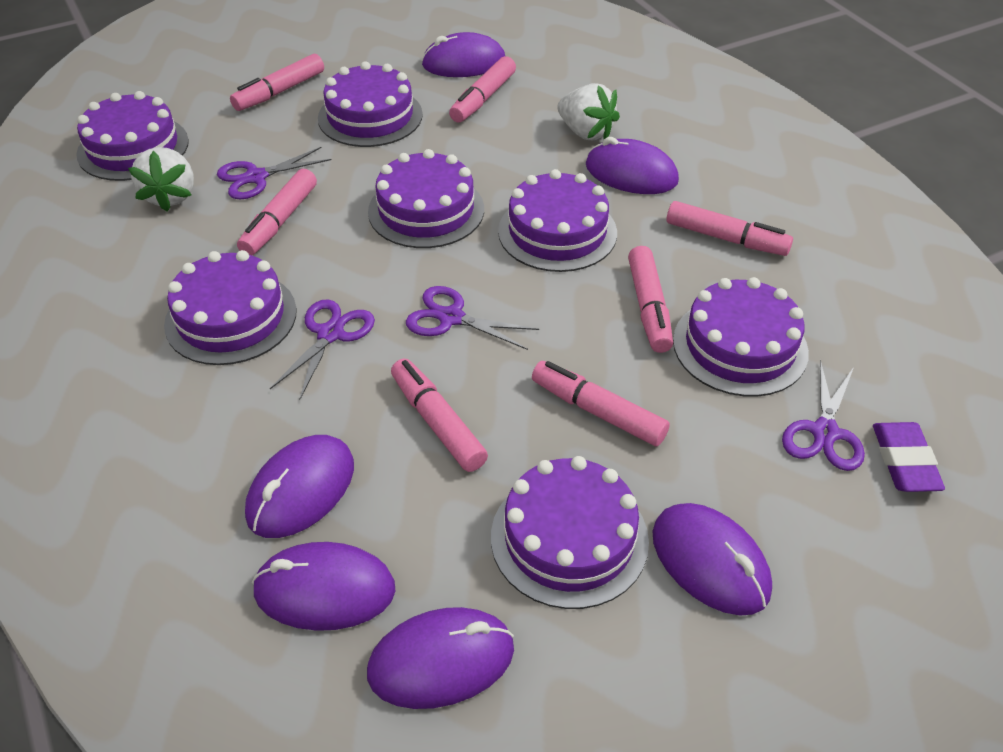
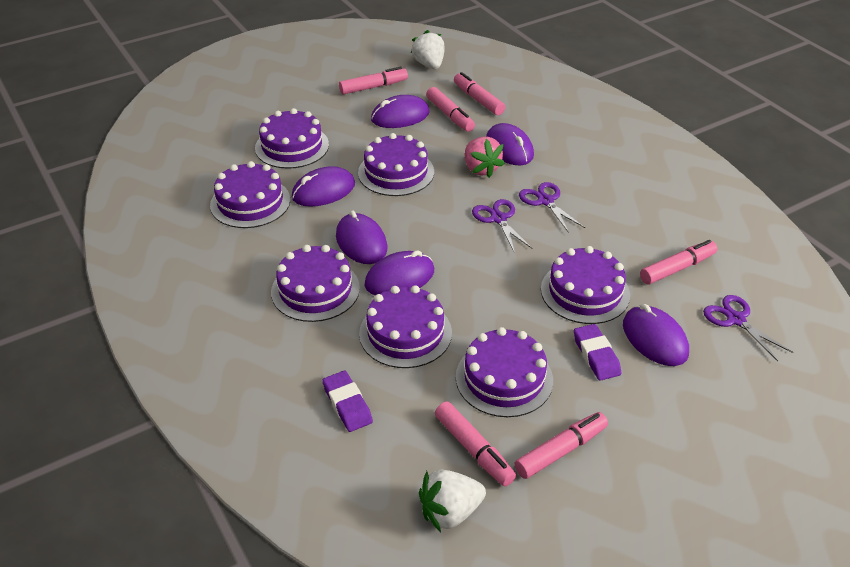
pink marker: [230,54,324,111] [237,169,317,255] [391,359,488,472] [449,56,516,123] [532,361,670,446] [628,246,673,353] [666,201,793,256] = 7 -> [339,67,408,95] [426,87,475,132] [435,402,516,486] [454,72,505,115] [515,412,608,479] [640,240,717,285] = 6
pink strawberry: none = 0 -> [465,137,505,178] = 1
purple eraser: [873,422,945,492] = 1 -> [322,371,373,432] [574,324,621,381] = 2
purple scissors: [217,147,331,200] [270,299,375,399] [406,286,539,350] [782,359,865,471] = 4 -> [472,199,533,253] [519,182,585,233] [703,295,793,361] = 3

